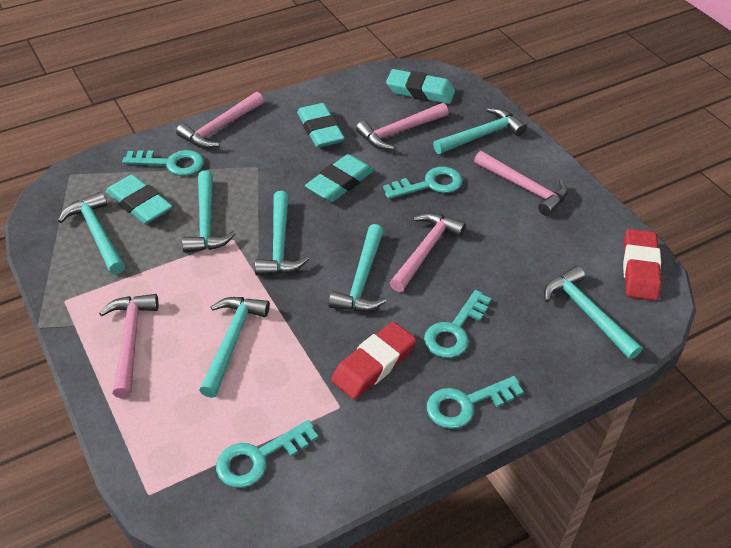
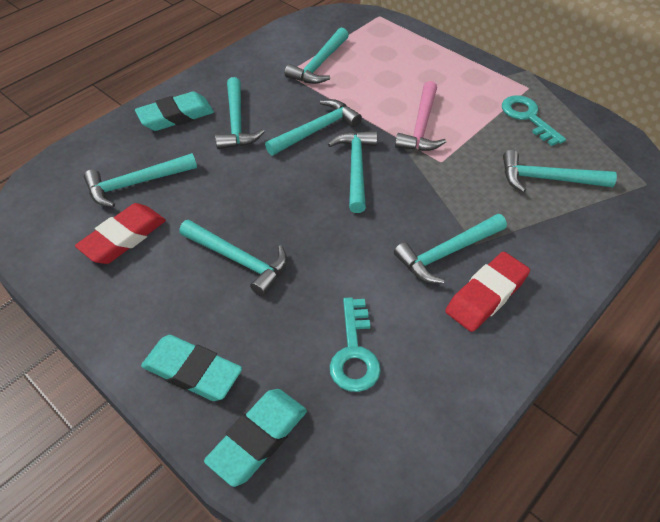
pink hammer: [99,294,159,398] [176,92,264,148] [356,103,448,150] [390,213,466,292] [474,151,568,216] = 5 -> [395,81,446,151] = 1
turquoise eraser: [106,175,172,224] [297,103,345,148] [305,154,374,202] [386,69,455,104] = 4 -> [135,91,214,131] [141,335,242,401] [204,389,307,487] = 3
turquoise hammer: [58,192,125,275] [182,170,235,253] [199,297,270,398] [255,191,309,275] [329,224,387,312] [433,108,526,154] [544,266,642,359] = 7 -> [84,153,197,207] [179,220,287,297] [215,77,265,149] [265,99,362,155] [285,27,349,84] [328,131,377,213] [394,214,507,284] [503,150,617,193] = 8
turquoise key: [122,150,204,176] [216,420,318,488] [383,167,462,199] [424,290,491,358] [427,376,524,429] = 5 -> [330,297,381,392] [502,95,566,146] = 2

